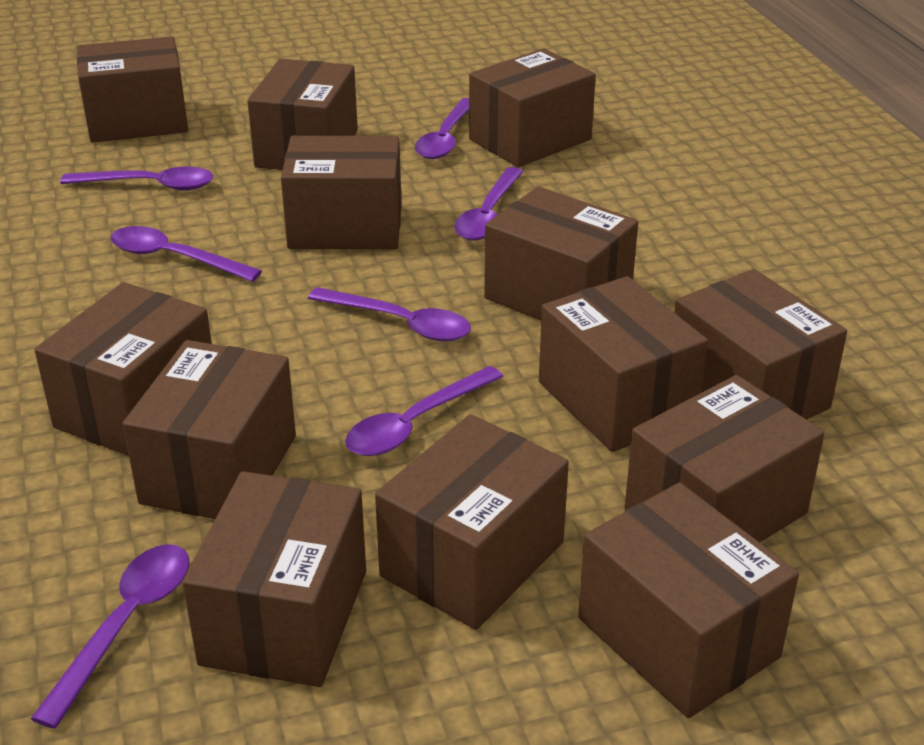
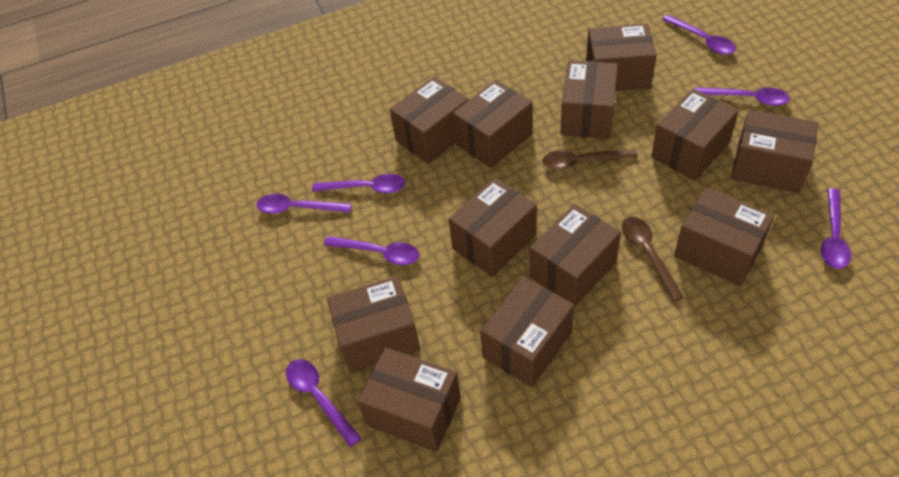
brown box: [35,282,212,456] [77,37,188,143] [123,340,296,519] [182,471,366,687] [247,59,358,170] [281,136,402,249] [375,414,569,630] [469,49,596,167] [484,187,638,320] [539,276,708,452] [578,483,799,718] [624,375,824,542] [675,269,847,420] = 13 -> [327,276,420,373] [357,348,461,452] [390,77,469,164] [449,178,537,277] [453,80,533,168] [480,277,574,387] [530,204,621,307] [560,60,618,139] [586,24,656,91] [651,89,739,181] [674,188,774,286] [731,110,818,193] = 12
brown spoon: none = 0 -> [543,150,638,170] [622,217,684,302] = 2

